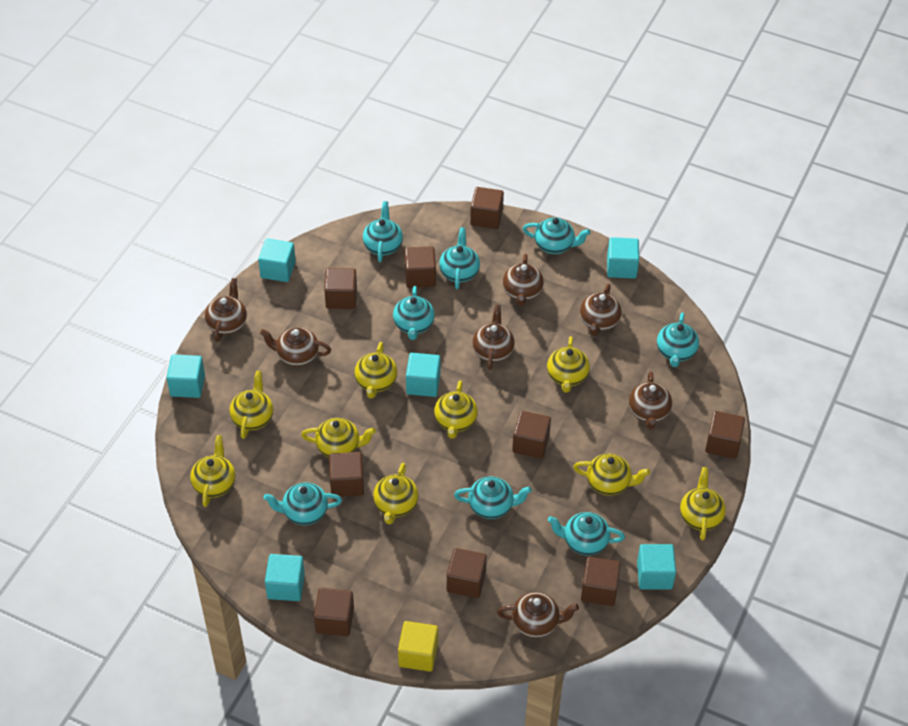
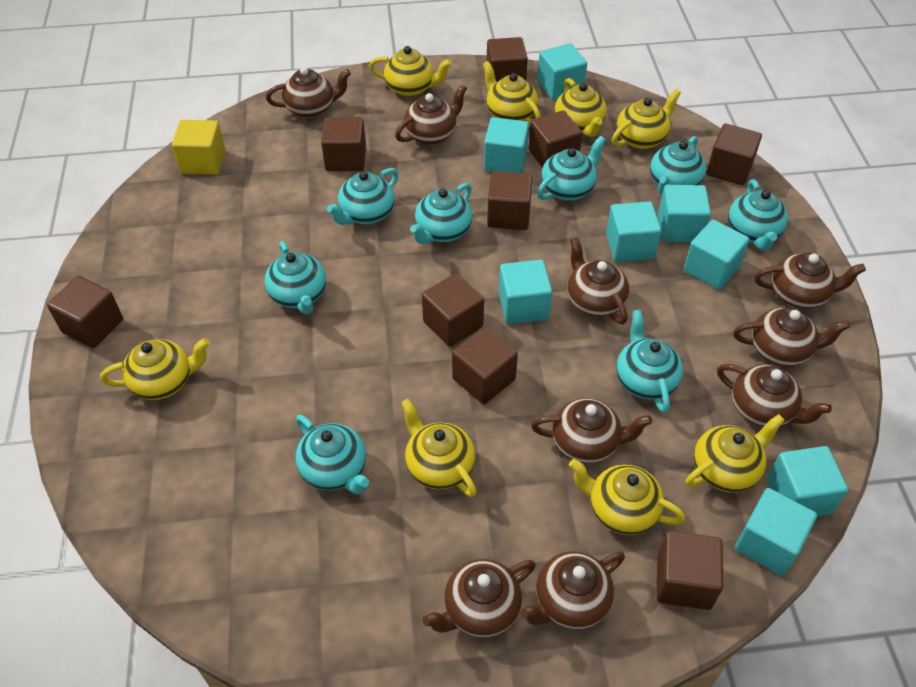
brown teapot: [205,278,247,342] [260,327,331,366] [472,305,515,370] [497,592,579,638] [503,254,544,306] [580,284,622,336] [629,371,672,429] = 7 -> [266,67,351,118] [395,84,467,145] [422,559,536,637] [520,551,625,629] [531,398,652,463] [567,237,629,324] [717,364,832,427] [733,308,850,367] [754,253,866,309] = 9
turquoise cube: [167,354,205,398] [258,238,296,282] [265,554,305,601] [406,353,440,397] [607,237,639,279] [637,544,676,589] = 6 -> [484,117,529,173] [499,260,552,324] [537,43,587,100] [606,201,661,262] [658,185,711,242] [684,220,750,290] [735,488,817,576] [767,446,848,516] = 8
yellow teapot: [190,435,235,507] [229,370,273,439] [301,418,376,457] [354,342,397,398] [373,463,419,524] [434,380,478,439] [547,336,590,393] [573,453,650,496] [680,467,726,541] = 9 -> [100,338,210,400] [369,46,452,97] [401,399,477,497] [483,61,541,124] [555,78,607,137] [569,459,686,535] [612,89,681,149] [685,414,785,493] = 8

